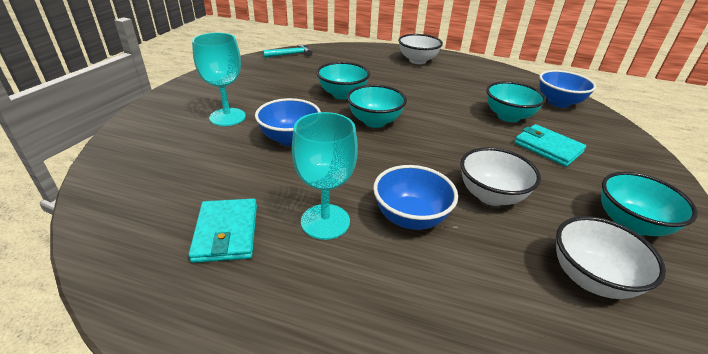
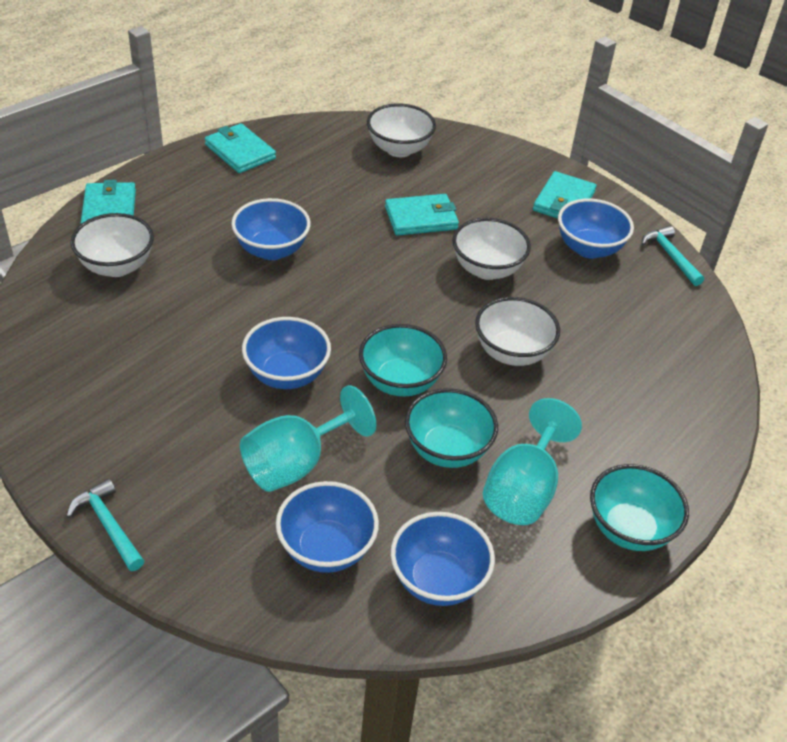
blue bowl: [255,98,321,146] [373,165,458,230] [539,70,596,108] = 3 -> [231,198,311,260] [242,317,331,389] [276,481,379,573] [391,512,495,606] [558,199,634,259] = 5
turquoise bowl: [316,62,370,100] [347,85,407,128] [486,81,546,122] [601,172,698,236] = 4 -> [359,324,447,396] [405,388,498,468] [590,464,689,551] = 3
turquoise hammer: [263,45,313,58] = 1 -> [67,479,144,571] [642,225,704,286] = 2
turquoise wallet: [189,198,257,263] [514,124,586,167] = 2 -> [80,180,136,224] [205,123,276,173] [385,194,459,236] [533,171,596,219] = 4
white bowl: [398,34,443,64] [460,147,541,206] [556,216,666,299] = 3 -> [71,213,154,277] [367,103,436,157] [452,218,531,280] [475,297,560,366] = 4

